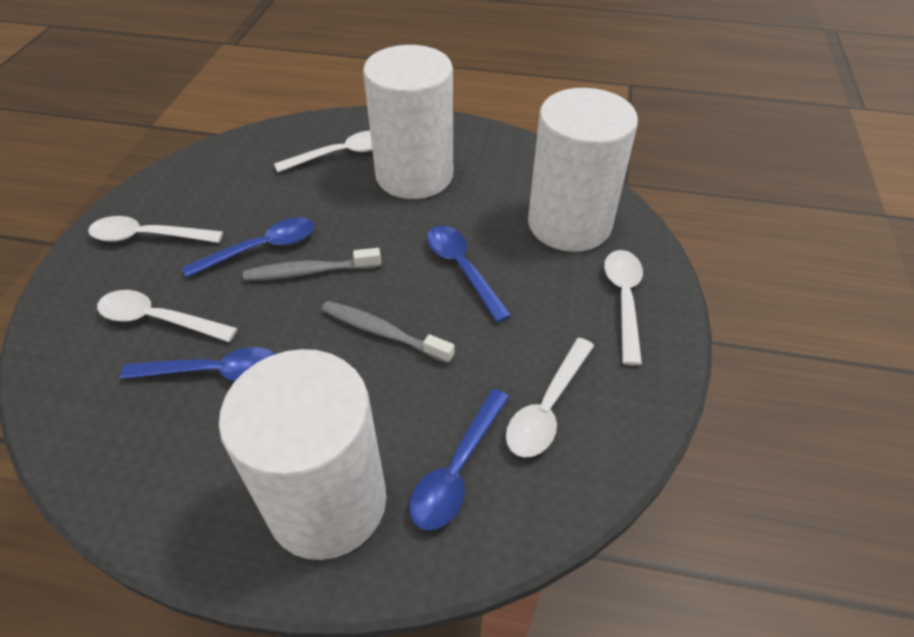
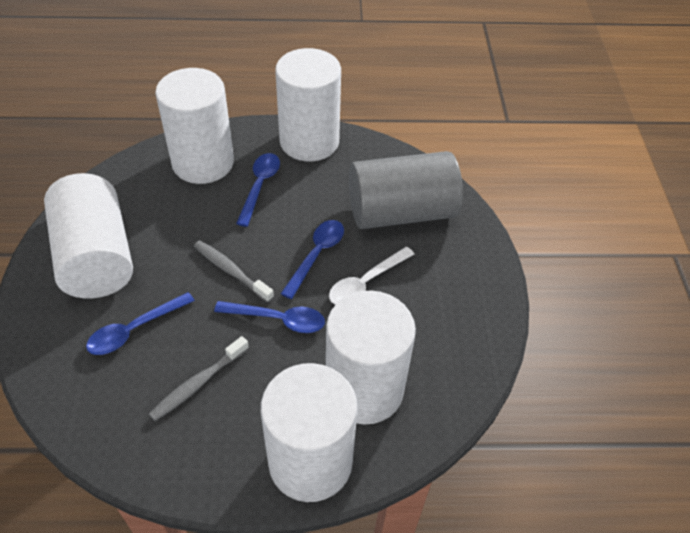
grey cylinder: none = 0 -> [349,151,463,229] = 1
white cylinder: [219,349,386,560] [363,45,453,199] [528,88,638,252] = 3 -> [44,173,133,299] [155,68,234,184] [261,363,358,502] [275,48,341,161] [326,291,416,425] = 5
white spoon: [88,216,223,243] [97,290,237,342] [274,131,372,172] [506,338,594,457] [604,250,643,365] = 5 -> [329,247,414,305] = 1

